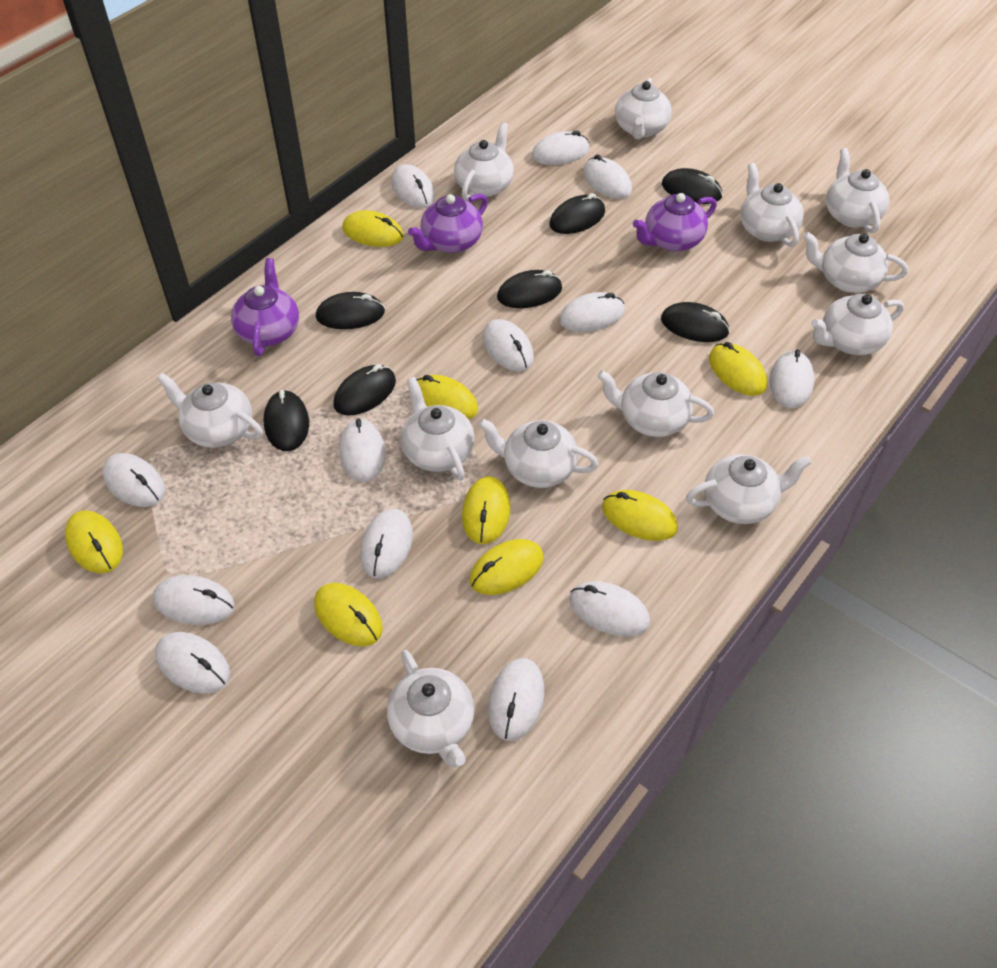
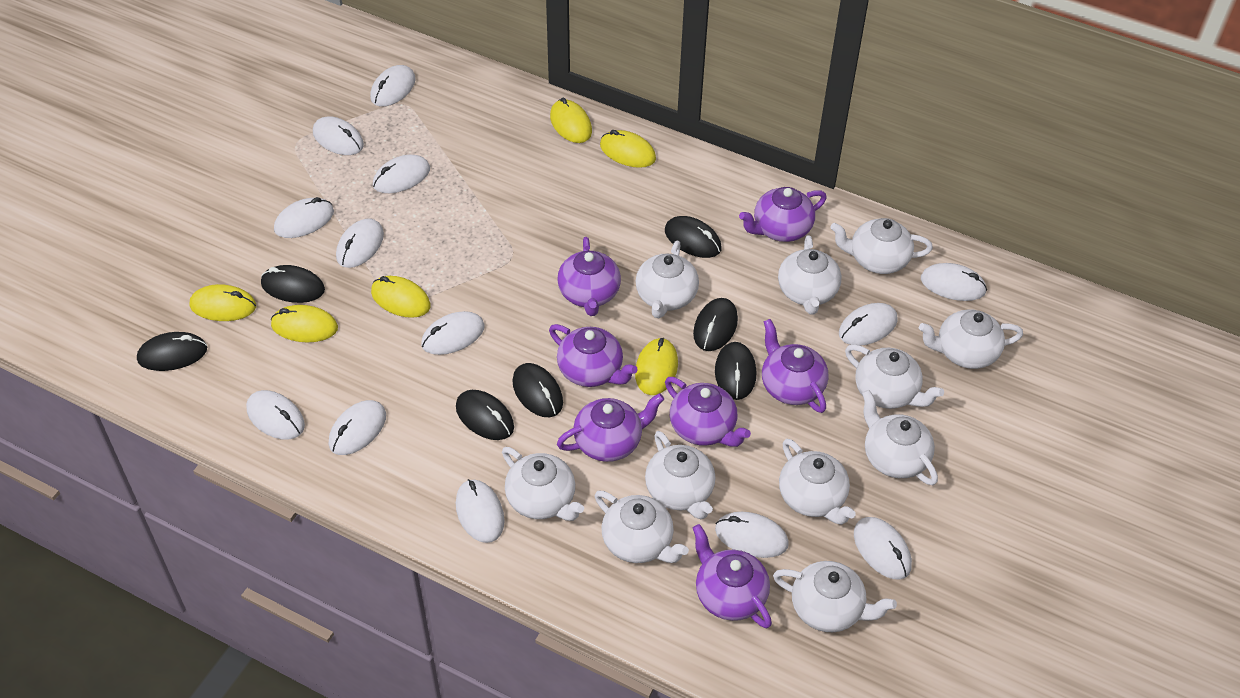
purple teapot: [231,258,299,356] [408,194,488,253] [633,193,717,252] = 3 -> [549,324,638,387] [557,237,621,316] [557,393,664,462] [665,377,751,447] [693,524,772,628] [739,187,827,242] [762,319,828,413] = 7
white teapot: [157,373,263,448] [387,650,475,767] [401,377,475,481] [454,122,514,201] [478,418,599,488] [597,370,714,437] [615,78,672,139] [686,454,812,524] [740,163,804,247] [803,232,908,293] [811,294,904,355] [826,148,889,233] = 12 -> [502,447,584,521] [595,491,689,563] [636,241,699,318] [645,431,715,519] [773,561,897,632] [778,235,841,315] [779,439,856,525] [830,218,933,274] [845,345,944,409] [862,390,938,485] [919,309,1023,369] = 11
yellow mouse: [65,510,123,573] [314,583,383,646] [342,210,404,247] [416,375,478,419] [462,476,510,544] [470,539,543,595] [602,490,678,541] [709,342,767,396] = 8 -> [190,284,256,321] [271,305,338,342] [371,276,431,318] [550,98,592,143] [600,130,656,168] [635,338,678,395] = 6

